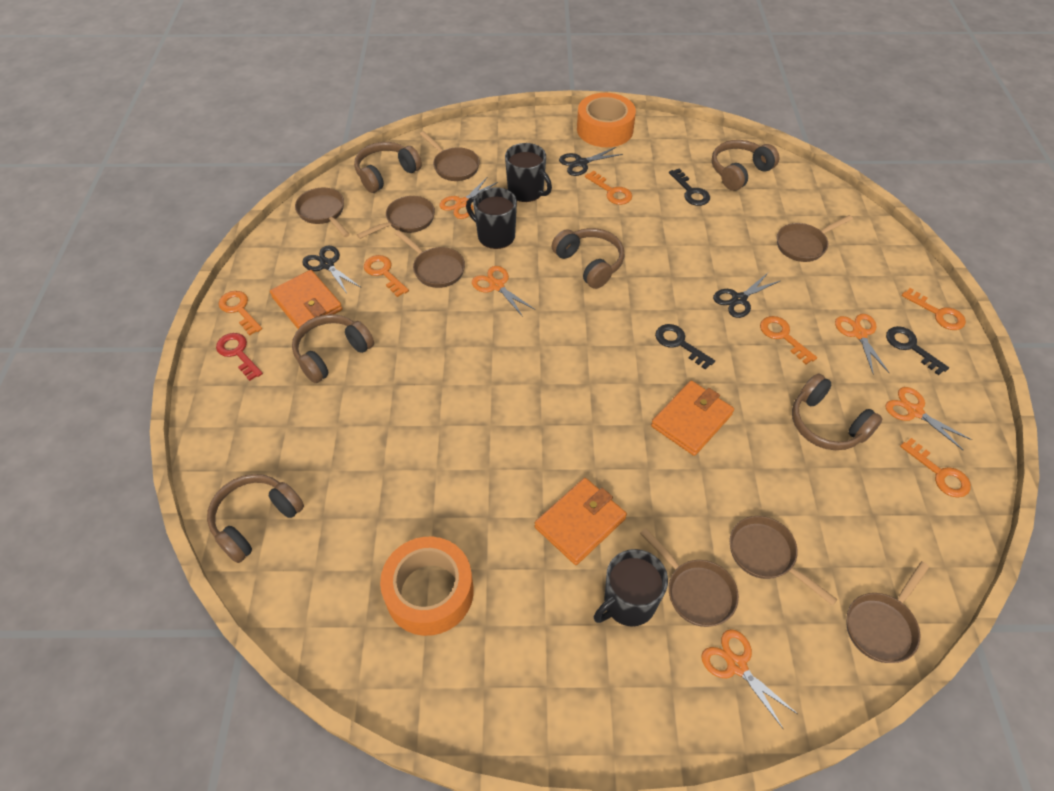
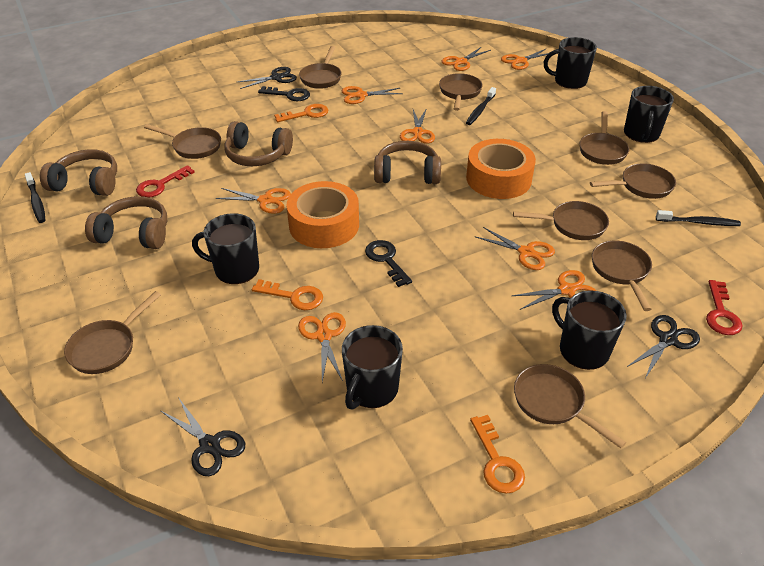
black key: [655,324,715,370] [669,168,710,206] [886,326,949,375] = 3 -> [258,86,310,101] [365,240,412,287] = 2
black mug: [466,187,517,249] [505,143,552,202] [594,549,668,626] = 3 -> [192,213,259,284] [342,325,403,410] [544,37,597,89] [552,290,627,370] [624,86,674,143] = 5
black toothbrush: none = 0 -> [25,172,45,223] [466,87,496,125] [656,210,741,226] = 3
brown headphones: [207,474,304,563] [292,314,374,383] [354,142,422,193] [552,228,625,289] [712,140,779,191] [792,373,883,450] = 6 -> [40,149,117,196] [85,196,167,249] [225,121,293,166] [374,141,441,184] = 4
brown pan: [295,188,350,237] [357,196,435,239] [395,230,465,288] [420,131,480,181] [640,528,739,627] [730,516,838,606] [777,215,853,262] [846,561,929,663] = 8 -> [64,291,161,374] [144,124,221,159] [299,46,342,89] [439,73,483,111] [513,201,609,240] [514,364,626,449] [579,111,629,165] [590,163,676,199] [592,241,652,311] = 9
orange key: [219,291,262,335] [364,255,409,297] [585,171,632,205] [760,316,817,364] [900,438,971,498] [902,288,966,330] = 6 -> [252,279,323,310] [274,104,328,122] [470,415,525,494] = 3
orange scissors: [440,176,498,219] [472,266,536,317] [701,629,798,728] [835,314,890,375] [886,387,972,450] = 5 -> [215,188,291,214] [298,312,346,382] [341,86,403,104] [400,108,435,144] [442,47,491,71] [476,227,555,270] [501,49,549,70] [511,270,596,310] = 8
orange wallet: [270,270,343,329] [535,478,627,565] [651,381,734,456] = 3 -> none = 0
red key: [216,333,263,381] = 1 -> [136,165,195,197] [706,280,742,335] = 2

